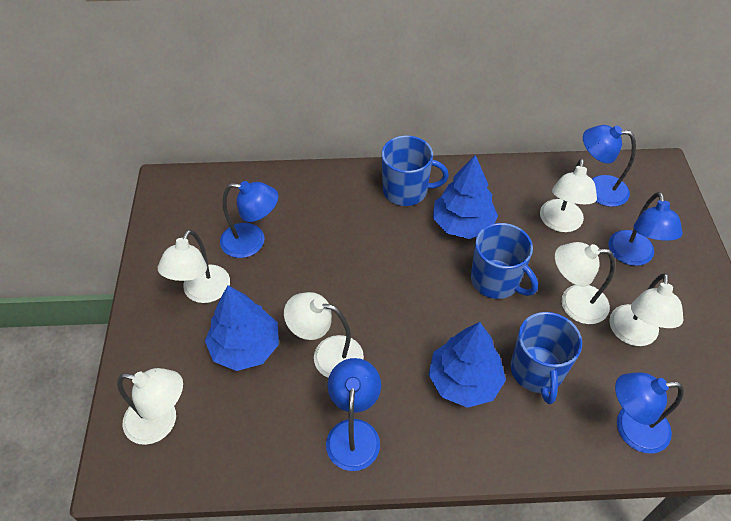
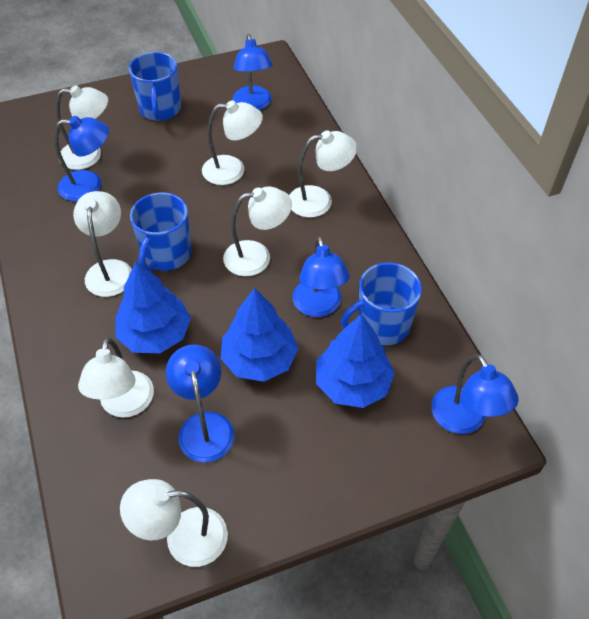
white lamp: [117,368,183,445] [158,229,230,303] [284,292,364,378] [540,159,597,233] [555,242,615,324] [609,273,683,346] = 6 -> [56,85,108,170] [73,191,132,297] [78,337,154,418] [120,479,228,567] [202,100,263,185] [223,187,292,276] [289,130,357,217] = 7

